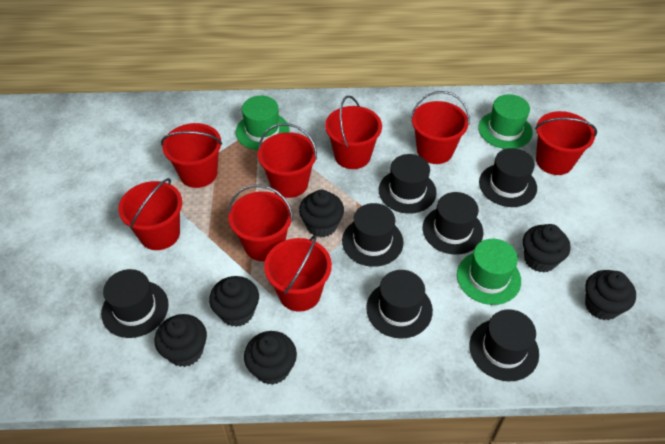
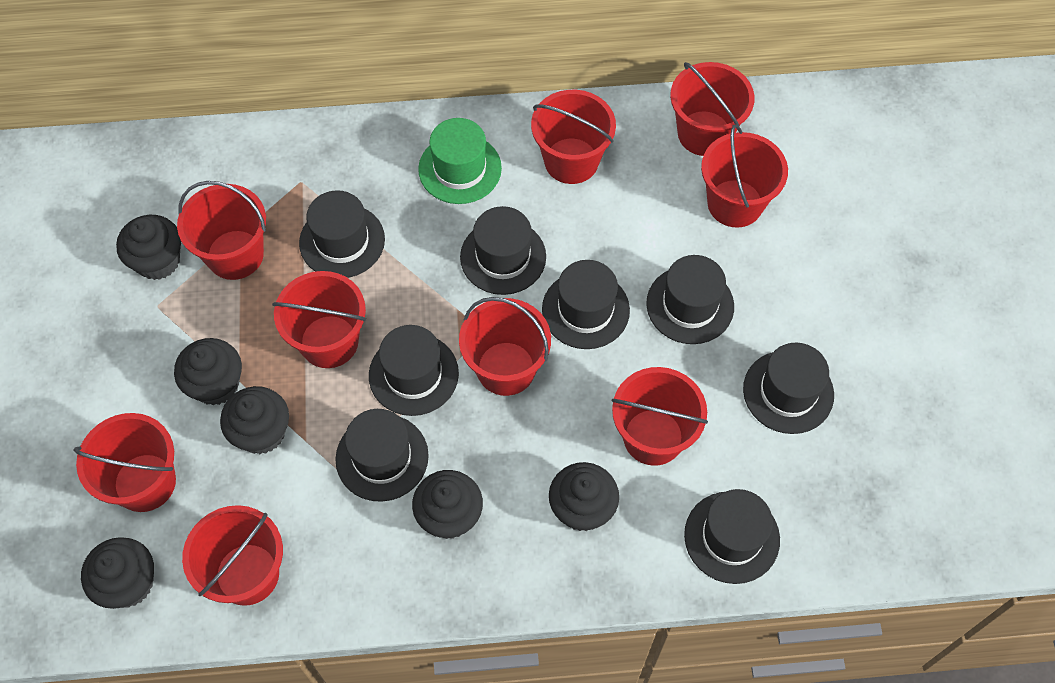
black hat: [101,269,169,338] [342,203,404,267] [366,270,433,339] [379,154,437,213] [422,192,483,255] [470,309,539,381] [479,148,537,207] = 7 -> [299,190,385,278] [335,409,429,502] [369,325,459,416] [460,206,546,295] [542,260,630,349] [646,255,734,344] [684,489,780,584] [743,343,834,434] = 8
green hat: [236,96,289,150] [457,239,521,305] [478,94,533,149] = 3 -> [418,118,502,204] = 1
red bucket: [118,178,182,250] [161,123,222,188] [228,185,293,261] [258,123,317,198] [264,235,332,312] [325,96,382,169] [411,91,470,164] [535,111,597,175] = 8 -> [73,413,176,512] [177,181,266,280] [182,505,283,606] [272,271,366,368] [459,297,551,396] [531,90,616,184] [612,367,708,466] [670,62,755,156] [701,124,788,228] = 9

